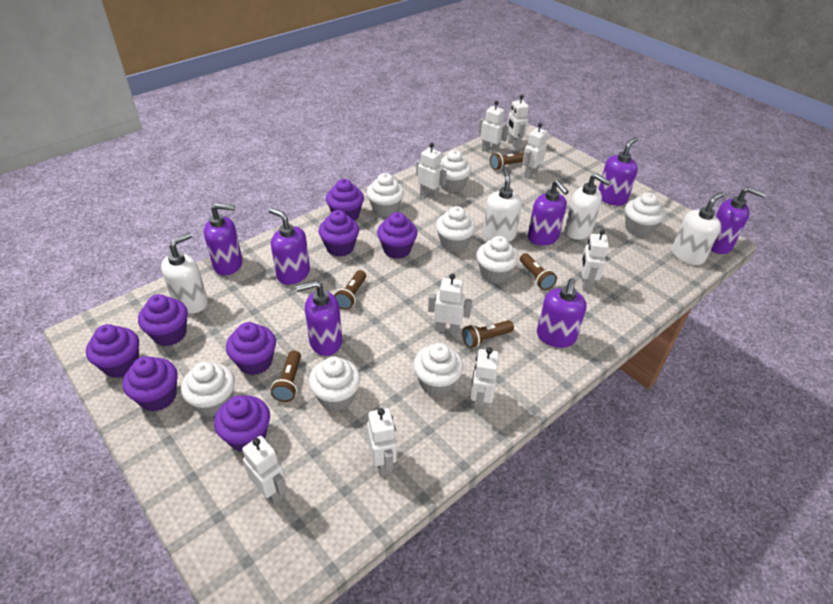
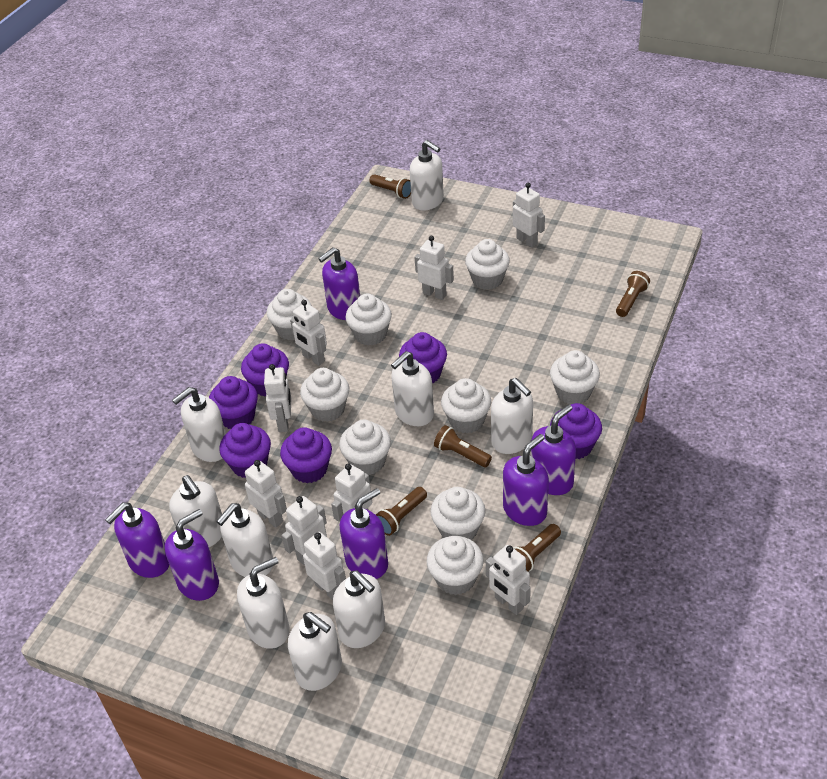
purple cupcake: [86,324,139,378] [123,356,178,411] [138,294,188,346] [214,395,270,452] [226,322,276,375] [319,210,359,257] [326,179,364,221] [377,212,417,259] = 8 -> [209,376,258,429] [219,423,271,478] [241,343,289,397] [280,427,332,483] [399,332,447,383] [550,403,602,459] = 6
purple soap dispenser: [204,203,242,276] [269,208,310,285] [296,280,342,356] [528,180,569,246] [537,278,587,348] [598,137,638,206] [711,187,766,254] = 7 -> [105,503,169,578] [165,509,219,601] [318,247,360,320] [340,488,388,579] [503,434,549,526] [531,404,576,495] = 6
white cupcake: [181,361,235,417] [309,356,361,411] [367,173,404,217] [413,343,463,396] [436,206,476,252] [440,150,471,192] [476,236,518,284] [625,193,664,237] = 8 -> [267,289,312,340] [300,368,349,422] [339,420,391,475] [345,293,392,346] [427,536,483,595] [430,487,485,540] [441,378,491,433] [465,239,510,290] [550,350,600,404] = 9
white soap dispenser: [161,233,208,314] [483,168,522,242] [565,174,611,240] [672,192,724,265] = 4 -> [169,475,222,547] [172,387,226,462] [216,503,273,577] [237,557,290,649] [288,612,342,691] [333,571,385,648] [391,351,434,426] [410,140,444,210] [491,378,533,454] = 9

